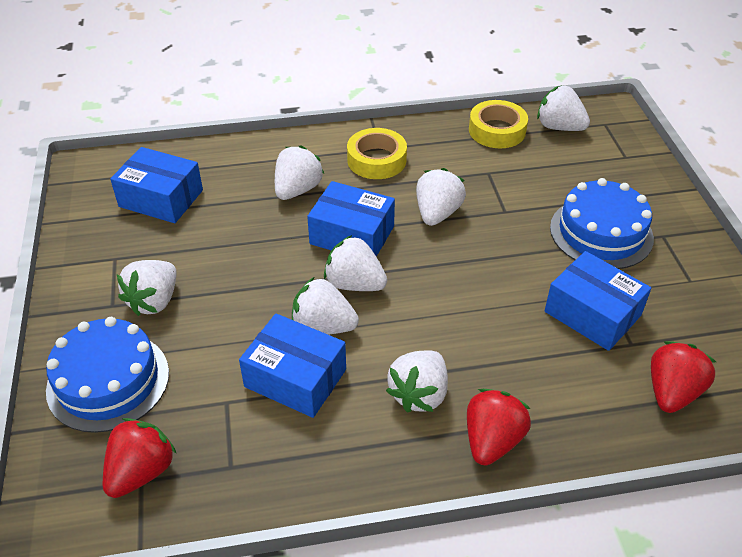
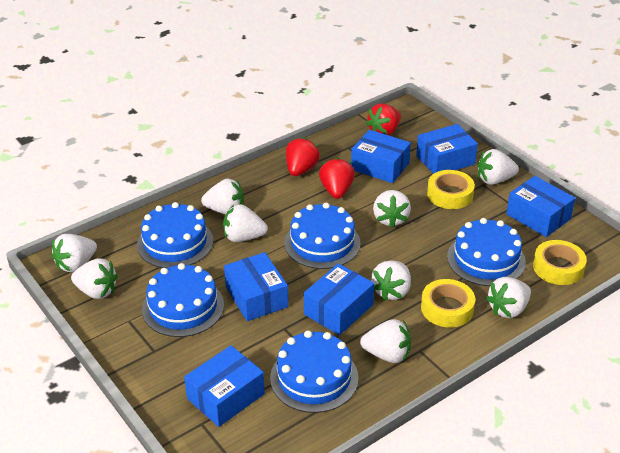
blue box: [110,147,203,223] [239,314,346,418] [307,181,395,257] [545,251,651,351] = 4 -> [184,345,265,427] [224,252,288,321] [304,263,374,335] [351,130,411,183] [416,124,478,174] [506,176,575,237] = 6
blue cake: [46,317,169,433] [550,178,654,269] = 2 -> [137,202,213,268] [142,263,224,337] [270,330,359,413] [285,203,361,269] [447,218,526,286] = 5
white strawberry: [117,260,177,316] [275,145,324,200] [292,277,359,335] [324,235,387,291] [386,350,448,413] [416,168,466,226] [537,86,590,131] = 7 -> [51,234,97,272] [71,258,118,299] [201,179,244,214] [223,204,268,242] [360,319,411,363] [371,261,411,301] [373,190,411,228] [477,149,519,185] [486,277,531,318] = 9
yellow tape: [347,128,407,179] [469,100,528,148] = 2 -> [421,279,475,328] [427,170,475,209] [533,240,587,285] = 3

